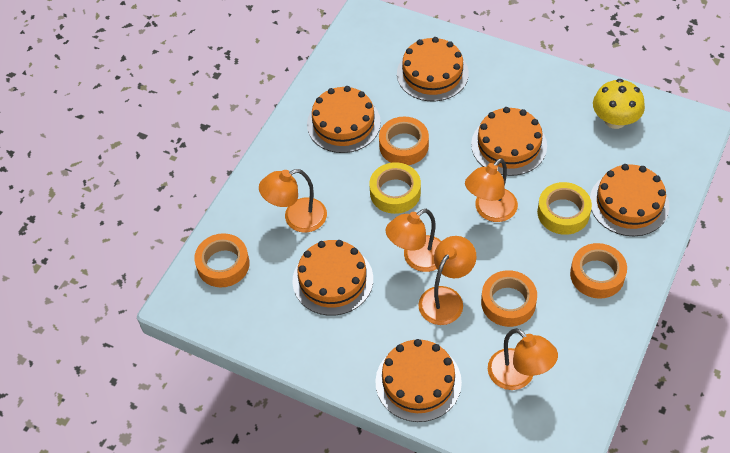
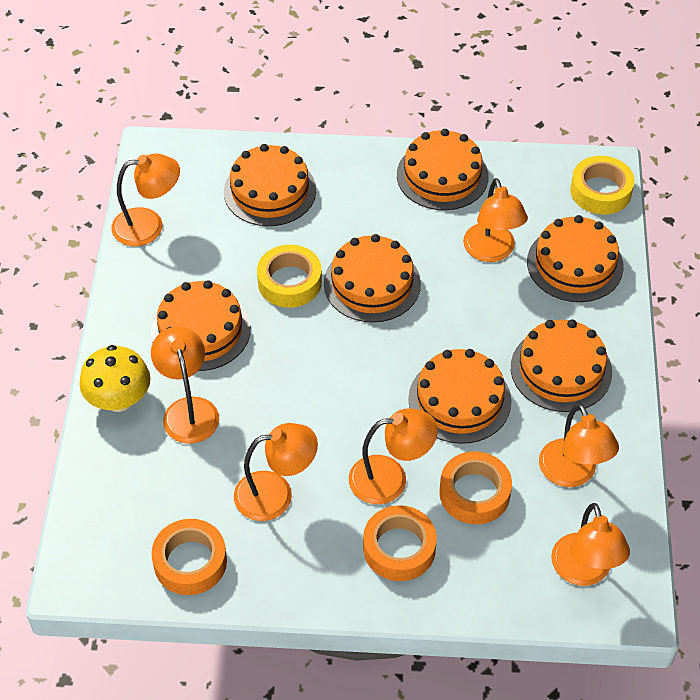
orange cake: [293,240,373,316] [307,86,381,153] [375,339,462,422] [397,37,469,102] [471,107,547,176] [590,164,669,236] = 6 -> [151,280,251,371] [224,144,316,226] [324,234,421,323] [397,129,488,210] [408,349,512,444] [511,319,612,412] [527,215,624,302] = 7
orange lamp: [259,169,327,233] [386,209,441,272] [418,236,476,325] [465,158,518,222] [488,328,558,390] = 5 -> [111,153,180,246] [151,326,219,444] [234,423,318,521] [349,408,438,504] [463,178,528,262] [539,404,619,487] [551,503,630,586] = 7
orange tape: [194,233,250,287] [379,117,429,165] [481,270,537,327] [570,243,627,299] = 4 -> [151,519,227,595] [363,505,437,581] [439,451,512,524] = 3

